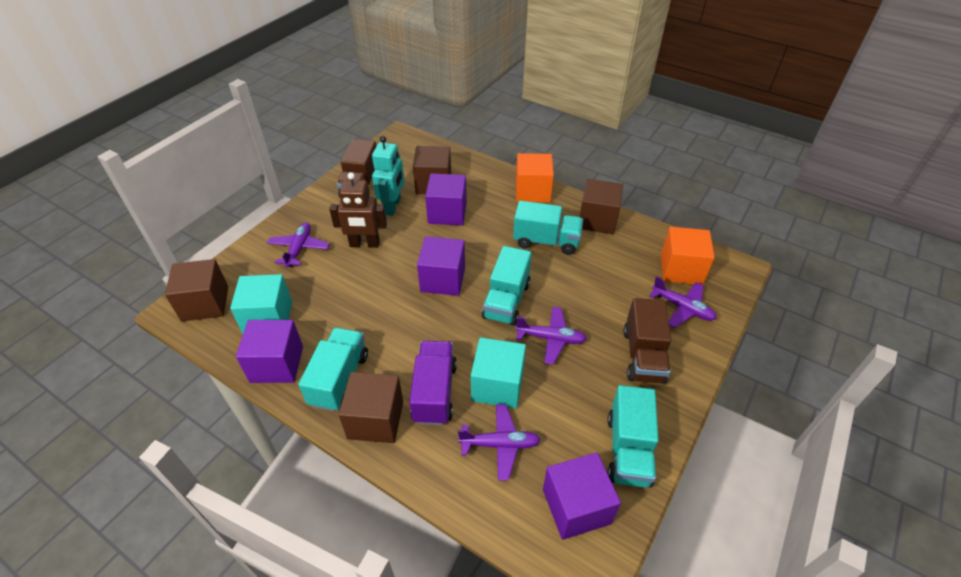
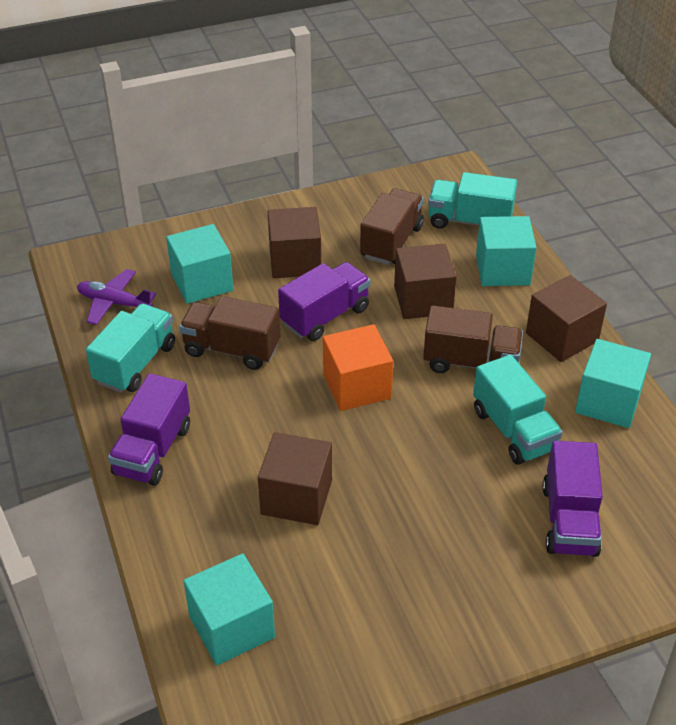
brown robot: [329,172,387,248] = 1 -> none = 0
brown truck: [337,139,376,197] [623,298,671,384] = 2 -> [179,296,280,370] [360,188,424,265] [423,305,523,373] = 3
orange cube: [516,153,554,203] [661,227,715,285] = 2 -> [323,324,393,411] = 1
purple cube: [236,320,303,383] [417,236,465,296] [425,173,467,226] [543,452,621,540] = 4 -> none = 0
purple plane: [267,222,330,267] [458,404,541,481] [515,307,587,365] [649,276,717,328] = 4 -> [77,269,156,325] = 1
purple truck: [409,341,457,425] = 1 -> [108,373,190,486] [278,262,370,341] [542,440,603,557] = 3
turquoise cube: [230,274,292,334] [471,337,526,409] = 2 -> [166,224,233,304] [183,553,275,665] [476,216,537,286] [575,339,651,428] = 4
turquoise robot: [372,136,404,216] = 1 -> none = 0
turquoise truck: [298,328,368,412] [482,246,532,326] [513,201,583,255] [608,385,659,488] = 4 -> [86,303,175,393] [428,172,517,229] [473,354,563,465] = 3

